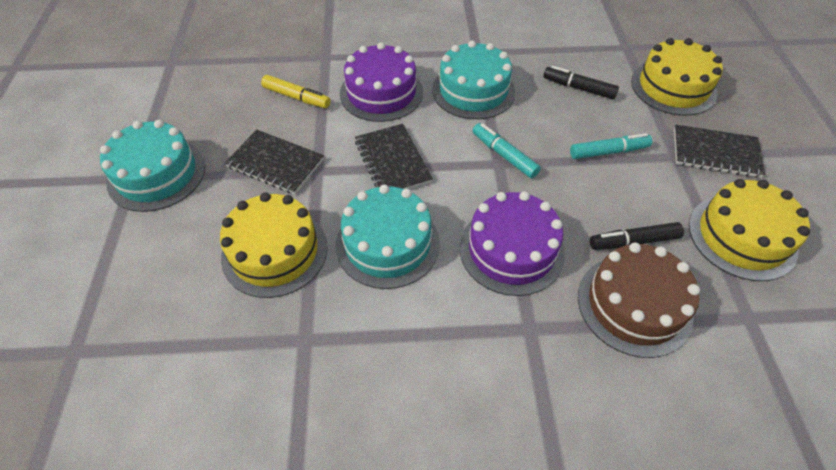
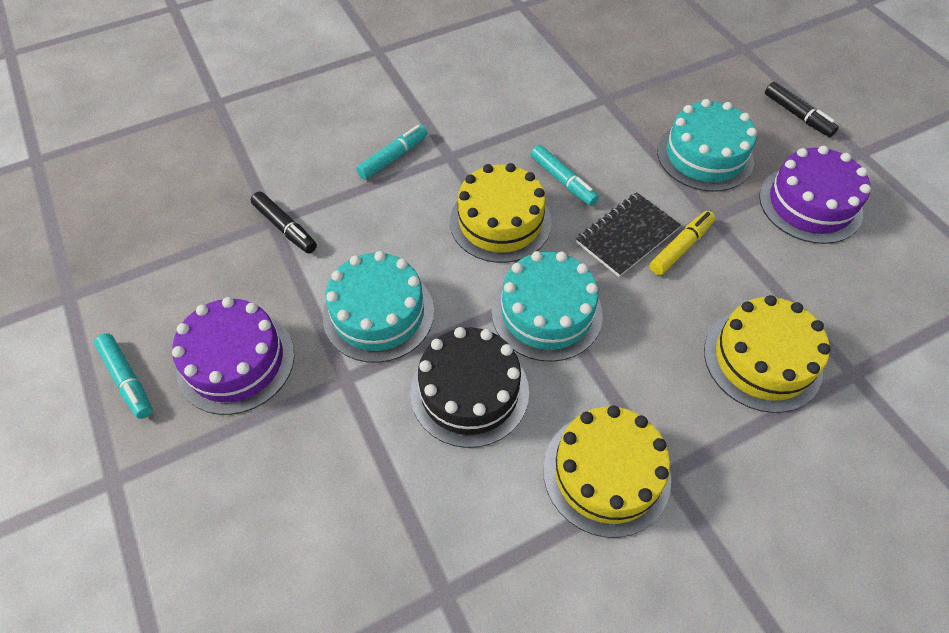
black cake: none = 0 -> [410,327,529,448] = 1
black notebook: [225,130,324,194] [355,124,433,189] [674,125,765,178] = 3 -> [576,192,681,277] = 1
brown cake: [578,243,700,358] = 1 -> none = 0
turquoise marker: [473,123,541,178] [570,133,652,159] = 2 -> [94,333,153,419] [356,125,428,180] [530,145,599,206] = 3

